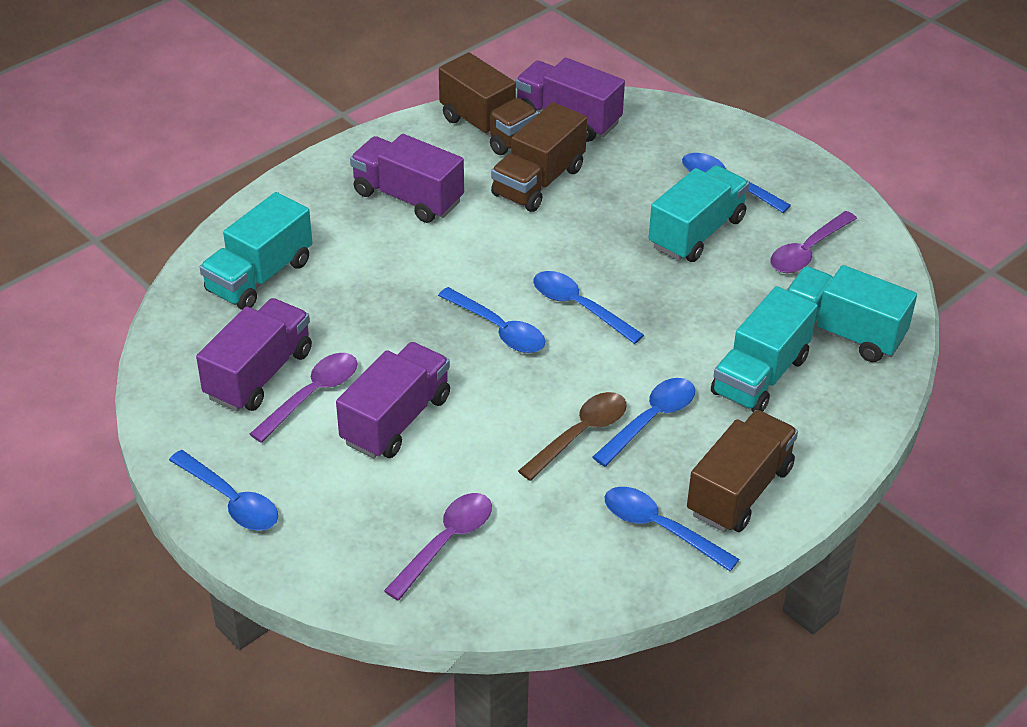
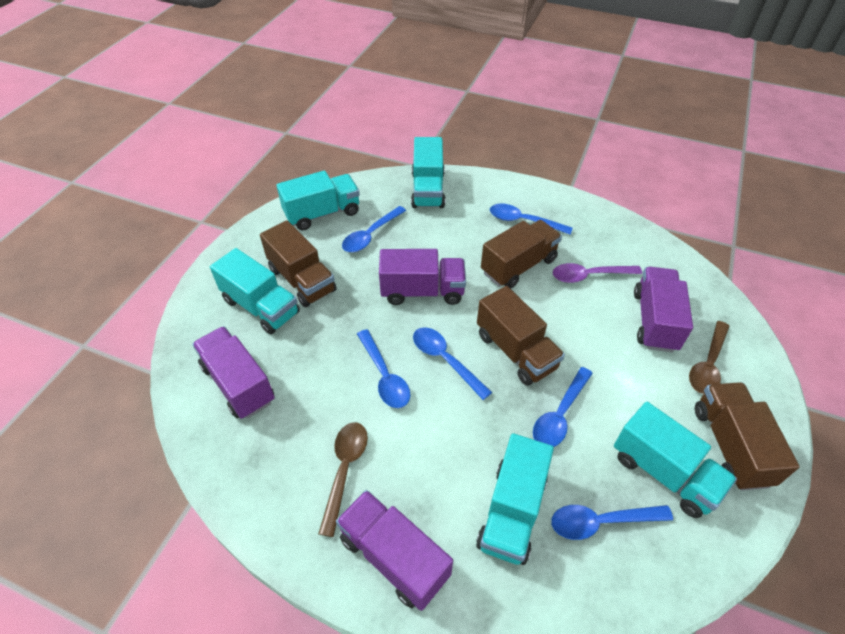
brown spoon: [518,392,627,481] = 1 -> [318,422,368,537] [689,321,730,394] = 2
brown truck: [439,52,539,155] [491,102,587,212] [687,410,798,532] = 3 -> [260,221,337,307] [477,286,565,386] [481,220,562,289] [695,382,799,490] = 4
purple spoon: [250,353,357,443] [384,493,492,600] [770,211,857,273] = 3 -> [553,263,642,283] = 1
turquoise truck: [200,192,313,310] [649,165,749,262] [711,286,818,412] [787,265,917,362] = 4 -> [210,248,300,334] [276,170,360,230] [411,137,445,208] [476,433,554,565] [614,402,737,518] = 5

